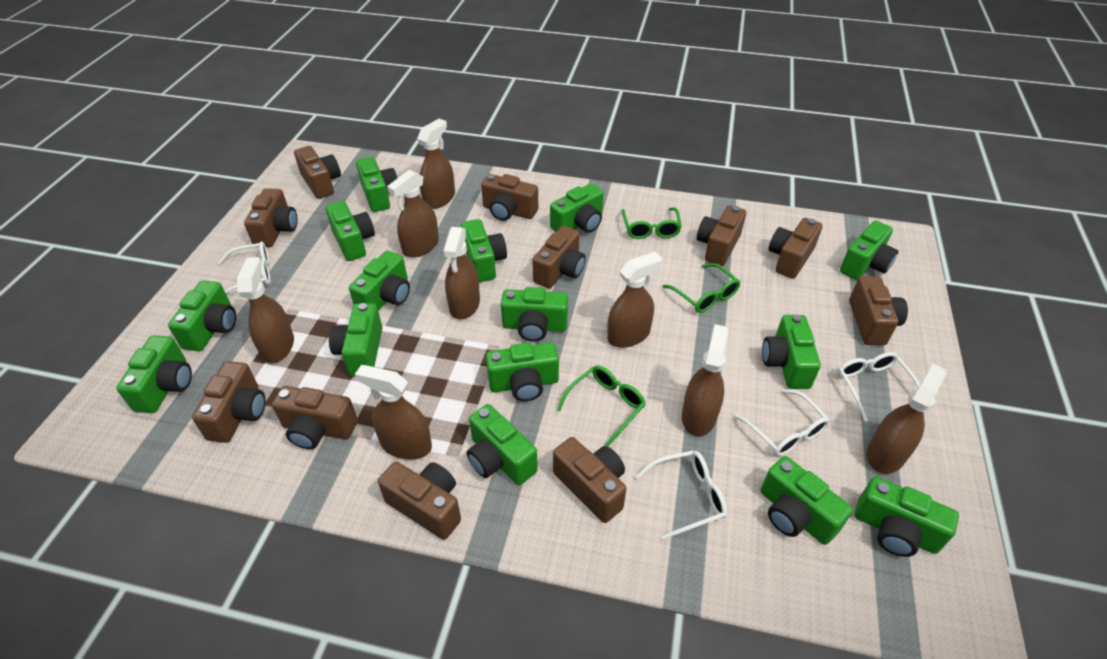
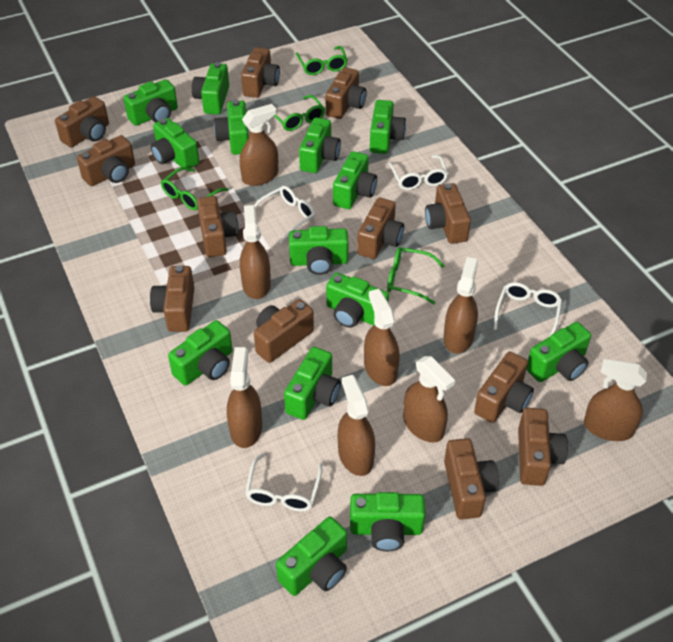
brown camera: [192,361,266,443] [244,188,297,247] [272,386,358,449] [294,146,341,199] [378,461,461,540] [481,174,538,221] [532,226,586,289] [553,437,627,523] [697,205,746,266] [769,218,823,279] [849,276,908,346] = 11 -> [55,96,109,147] [77,135,135,186] [150,266,194,332] [197,196,239,257] [241,47,280,98] [254,299,314,363] [326,67,367,119] [357,198,404,259] [425,183,471,244] [444,438,499,519] [474,352,534,423] [518,408,568,486] = 12
green camera: [116,335,192,413] [168,280,236,351] [325,201,375,261] [329,303,383,376] [349,251,410,311] [356,157,398,212] [461,219,507,282] [467,404,538,485] [486,342,559,401] [501,287,568,342] [550,183,604,233] [760,456,853,545] [762,314,821,389] [840,220,898,280] [854,476,959,557] = 15 -> [123,79,178,126] [151,118,199,168] [168,320,232,386] [192,62,229,114] [214,100,249,155] [276,517,347,596] [284,347,341,420] [289,226,349,275] [299,118,341,173] [326,273,389,328] [333,151,377,209] [350,492,425,551] [370,100,406,154] [526,322,591,382] = 14
green glasses: [557,365,646,446] [621,207,682,239] [662,263,740,313] = 3 -> [161,167,228,210] [274,95,325,131] [296,46,348,75] [387,247,445,304] = 4

